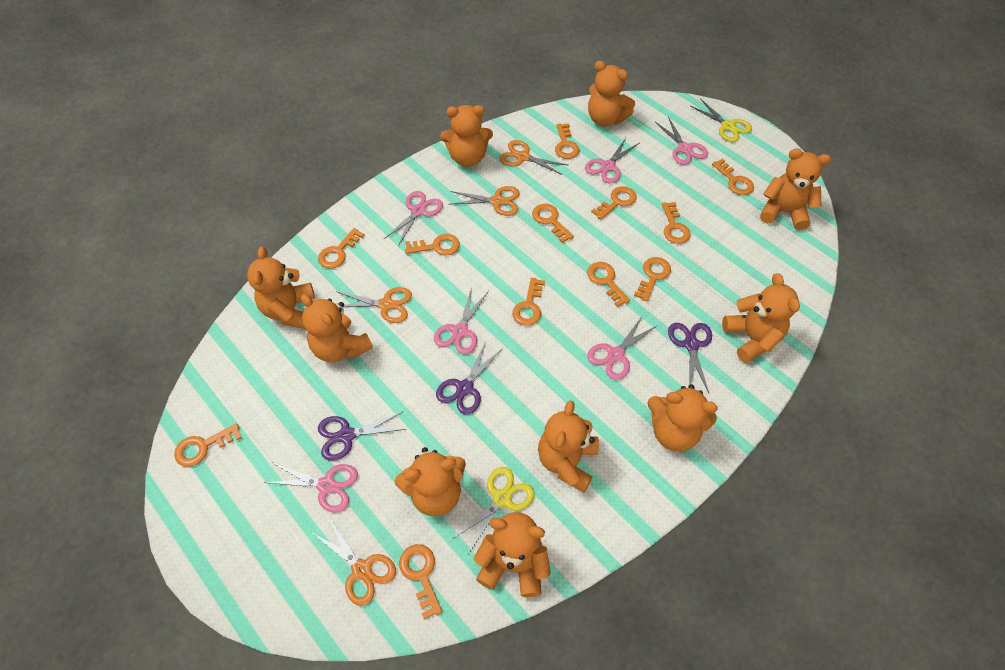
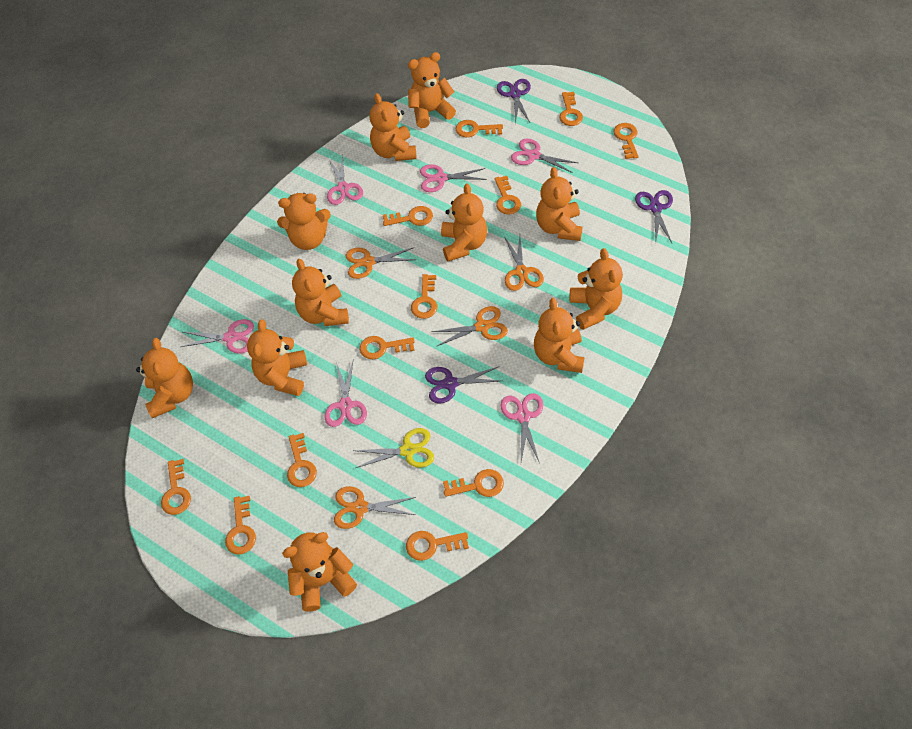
orange teddy bear: [247,247,315,329] [301,294,373,362] [395,447,466,516] [440,105,493,167] [474,512,550,597] [538,401,599,493] [588,61,635,127] [647,384,718,451] [722,273,800,363] [760,148,831,230] = 10 -> [136,338,193,418] [247,319,307,396] [277,193,331,250] [282,532,357,612] [292,259,349,326] [369,93,417,161] [408,52,456,128] [441,183,487,261] [534,298,585,373] [536,167,583,241] [569,248,623,330] = 11
yellow scissors: [452,467,534,553] [691,99,752,142] = 2 -> [353,428,434,468] = 1

